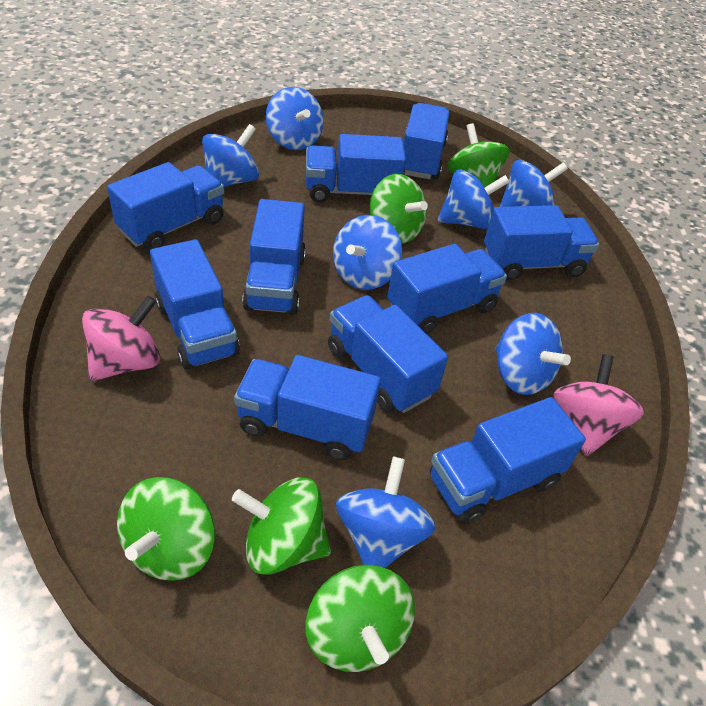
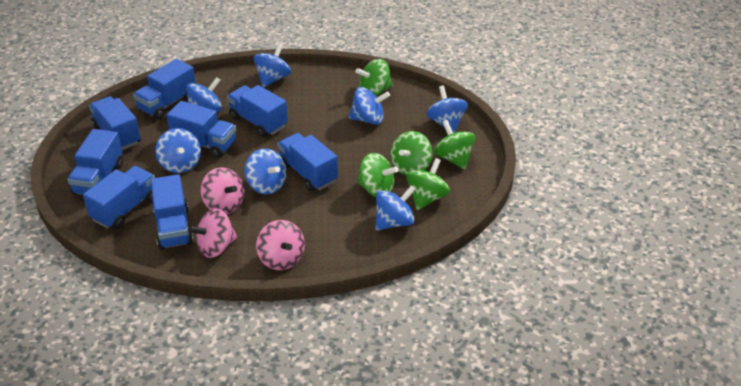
blue truck: [107,162,224,251] [150,239,240,370] [234,355,381,460] [242,199,306,315] [306,134,406,202] [328,295,448,413] [387,244,507,334] [403,103,450,179] [430,397,586,525] [484,205,599,280] = 10 -> [67,129,123,195] [83,166,155,229] [89,96,141,150] [133,59,196,119] [151,174,193,250] [167,101,236,158] [227,85,288,137] [278,133,338,191] = 8
pink spinning top: [82,295,160,381] [553,354,644,456] = 2 -> [188,209,237,258] [201,167,244,214] [256,220,305,270] = 3

